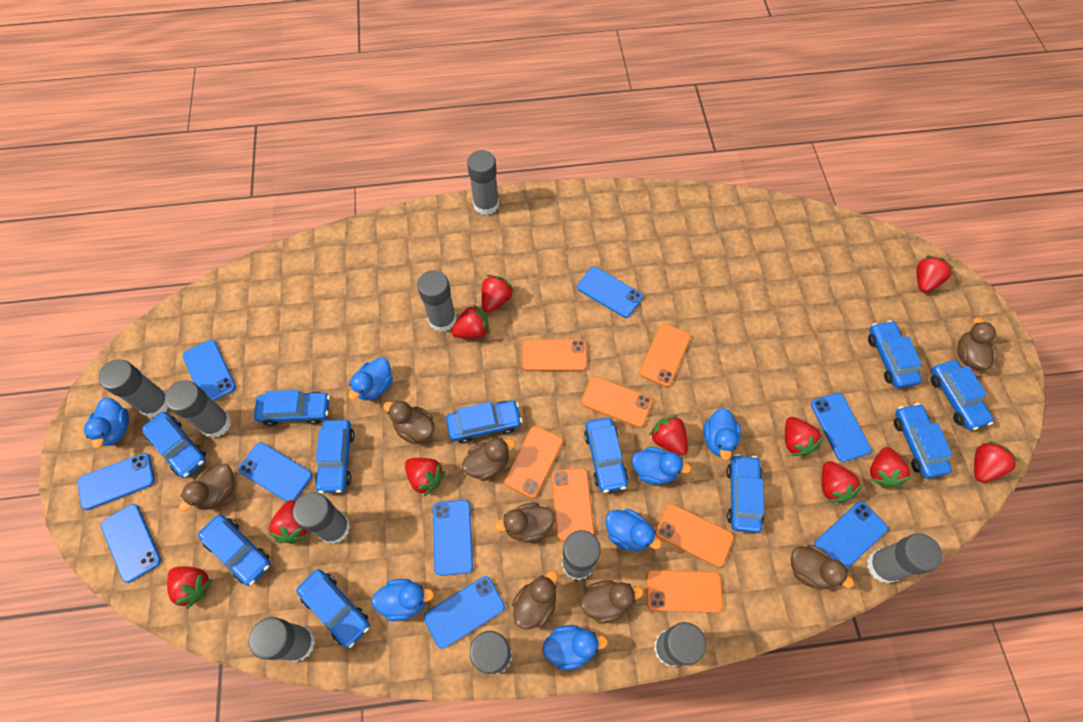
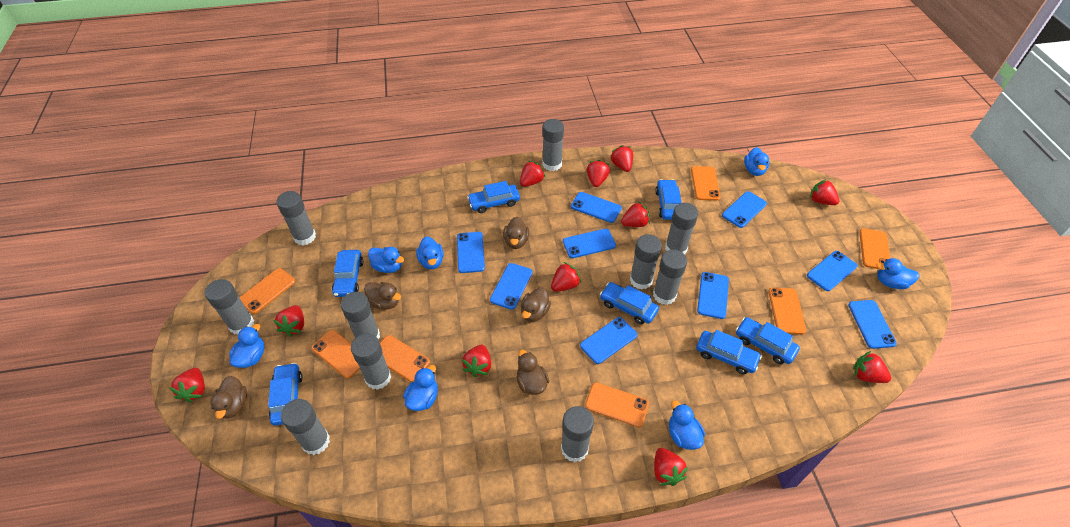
blue car: [142,412,206,478] [198,515,271,586] [254,390,330,426] [296,569,370,648] [315,420,355,493] [446,401,522,443] [584,418,628,493] [726,454,764,533] [868,320,922,388] [894,403,952,478] [930,360,994,430] = 11 -> [268,363,303,426] [332,250,363,297] [467,181,520,213] [600,282,659,324] [655,179,682,220] [696,330,762,374] [736,317,800,364] = 7
brown duck: [179,464,235,512] [383,400,435,444] [462,438,516,481] [495,503,555,543] [512,571,558,629] [581,580,644,624] [791,545,854,589] [957,317,997,370] = 8 -> [210,376,247,419] [364,282,401,310] [503,217,529,249] [516,350,549,395] [521,287,551,322] = 5

